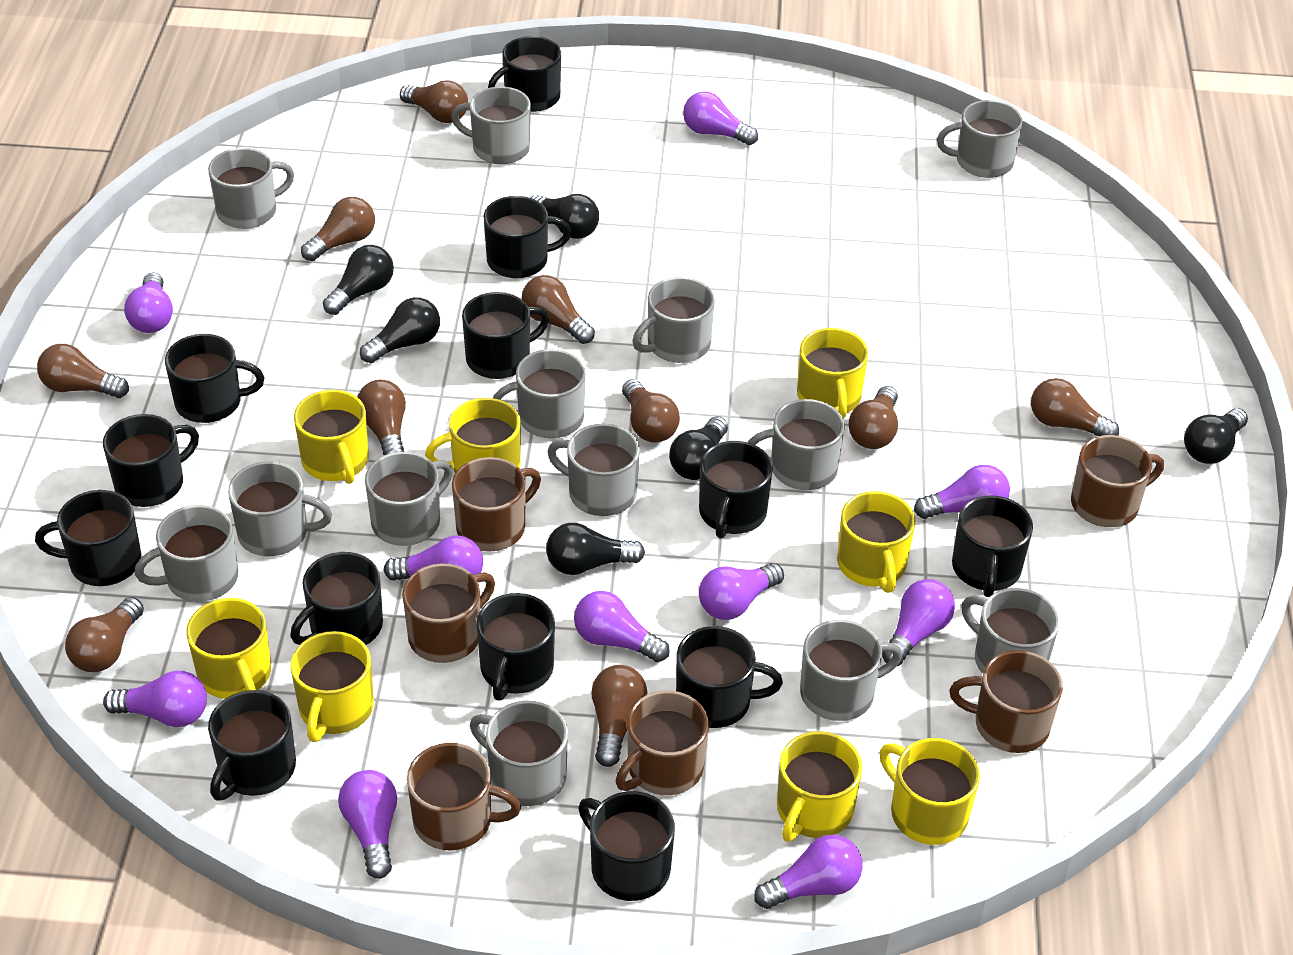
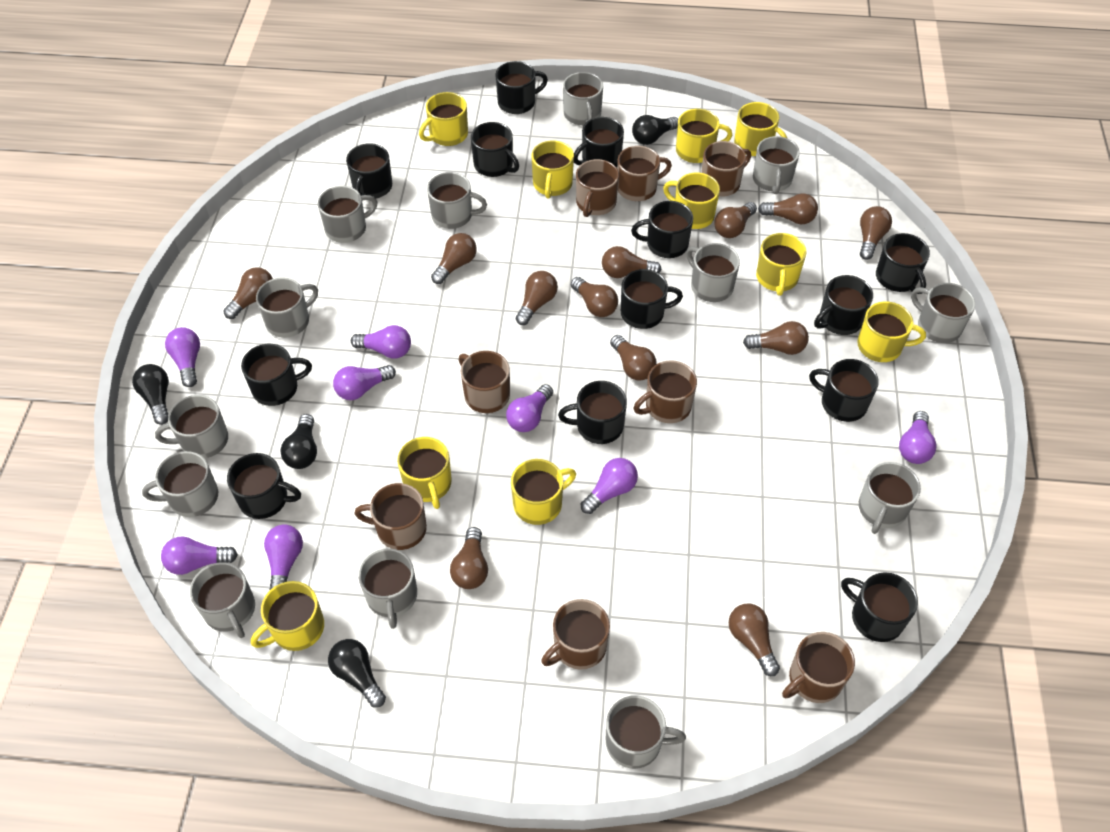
black light bulb: [323,245,394,315] [360,297,440,363] [530,194,599,239] [546,523,645,575] [669,416,728,480] [1184,408,1248,464] = 6 -> [132,364,169,425] [280,414,317,469] [328,639,386,707] [632,115,678,145] = 4
brown light bulb: [37,344,129,398] [65,597,144,672] [301,197,375,261] [357,380,406,455] [400,80,468,123] [522,275,595,344] [591,665,647,767] [622,379,680,443] [849,386,898,449] [1031,378,1119,436] = 10 -> [223,267,273,319] [431,233,477,284] [450,527,488,589] [516,271,558,325] [571,277,618,317] [602,246,661,278] [610,335,657,380] [714,202,757,238] [729,603,780,676] [743,321,809,355] [758,193,818,224] [860,206,892,260] = 12
brown mug: [402,563,495,663] [407,743,521,851] [452,457,541,552] [615,690,709,795] [949,650,1063,753] [1071,435,1164,527] = 6 -> [354,483,427,550] [459,351,510,413] [541,599,610,670] [576,159,619,217] [617,146,672,201] [634,360,697,423] [701,141,751,197] [782,632,855,703] = 8
purple light bulb: [103,671,207,727] [124,272,173,333] [338,770,397,879] [383,535,483,581] [574,591,670,662] [683,91,758,145] [699,563,784,620] [754,835,863,909] [882,579,955,666] [914,465,1010,519] = 10 -> [161,537,238,575] [165,327,200,387] [264,524,303,591] [333,365,396,400] [351,325,411,359] [506,384,553,432] [581,458,638,514] [899,411,937,464] = 8
yellow mug: [186,598,271,699] [291,631,374,742] [294,390,369,484] [425,398,521,473] [777,731,863,842] [797,328,869,419] [837,491,915,593] [879,738,980,845] = 8 -> [251,581,324,651] [397,437,452,509] [419,92,468,146] [511,459,576,525] [531,140,574,199] [663,173,720,229] [676,109,732,163] [734,102,787,156] [756,233,807,296] [857,301,926,362] = 10

